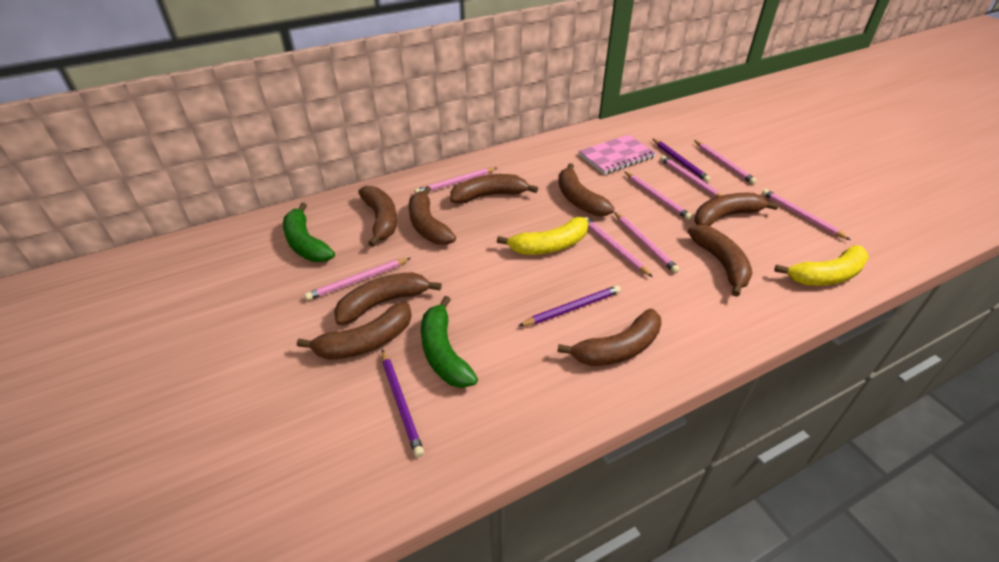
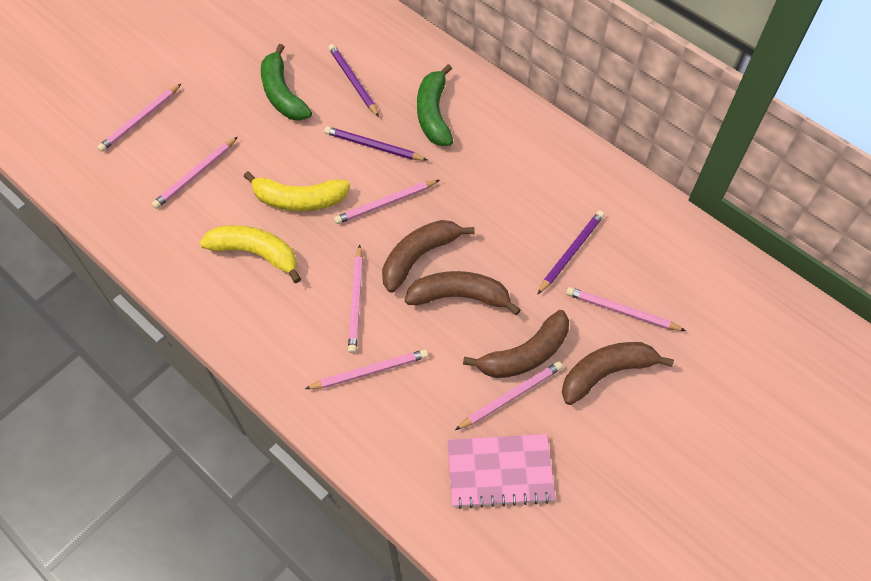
brown banana: [297,302,412,360] [334,272,442,325] [358,186,397,247] [409,186,456,245] [450,174,538,204] [557,309,661,366] [559,163,615,216] [688,225,753,297] [695,193,778,226] = 9 -> [382,220,475,293] [405,271,521,315] [463,310,569,378] [562,342,674,405] = 4
pink pencil: [305,258,411,300] [414,168,497,194] [584,217,653,277] [614,212,680,273] [625,172,692,220] [660,155,722,197] [694,140,757,184] [762,189,851,240] = 8 -> [97,84,181,152] [152,137,238,209] [305,349,428,389] [334,180,439,224] [348,245,363,353] [455,361,563,430] [566,287,686,331] = 7

